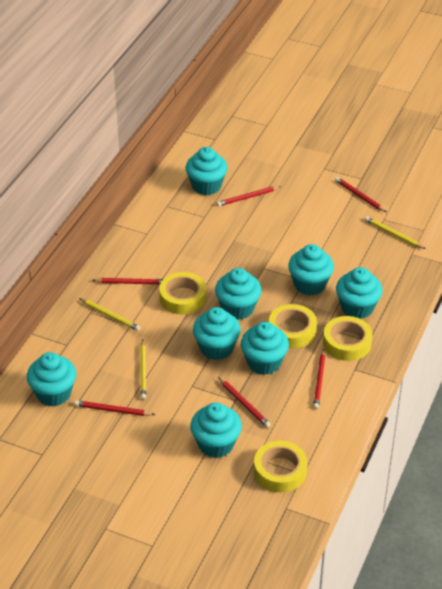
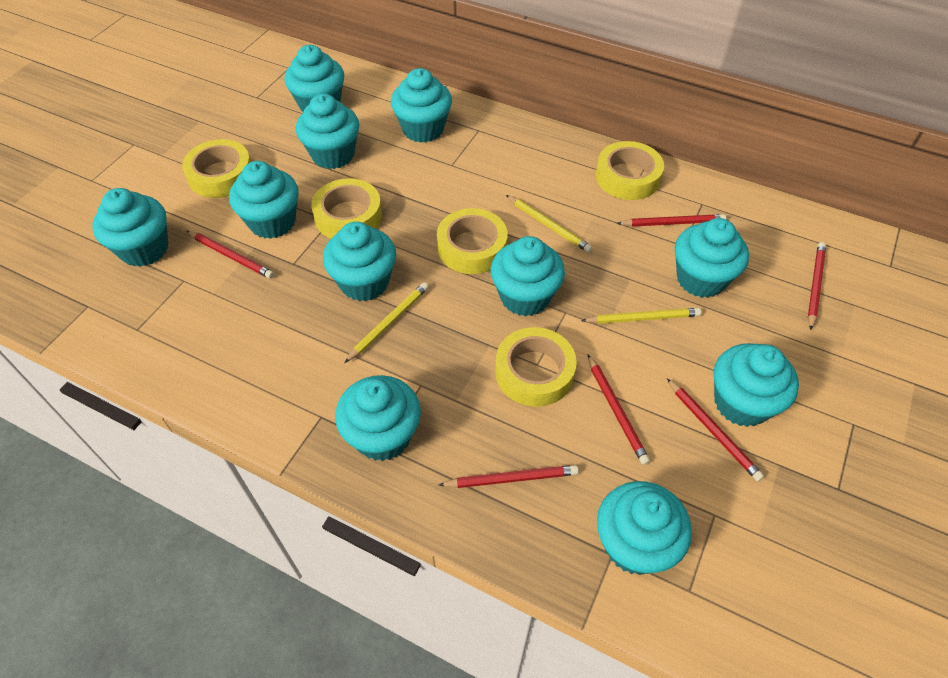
turquoise cupcake: [27,352,76,406] [185,147,227,195] [190,403,242,458] [193,307,241,360] [215,268,261,320] [241,322,289,375] [288,244,334,296] [336,267,383,319] = 8 -> [92,188,168,267] [229,161,299,239] [284,45,344,112] [296,94,359,169] [323,222,396,301] [335,375,421,461] [391,68,452,143] [490,236,565,317] [597,481,692,575] [675,218,749,298] [714,343,799,427] = 11
yellow tape: [159,272,206,314] [254,441,307,492] [269,304,317,348] [323,316,373,361] = 4 -> [182,139,251,198] [311,178,382,239] [437,208,508,274] [495,327,577,407] [596,141,664,200] = 5

